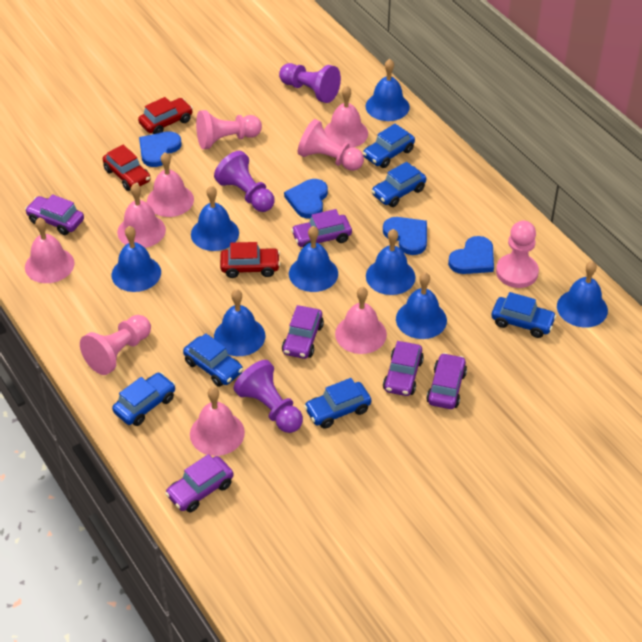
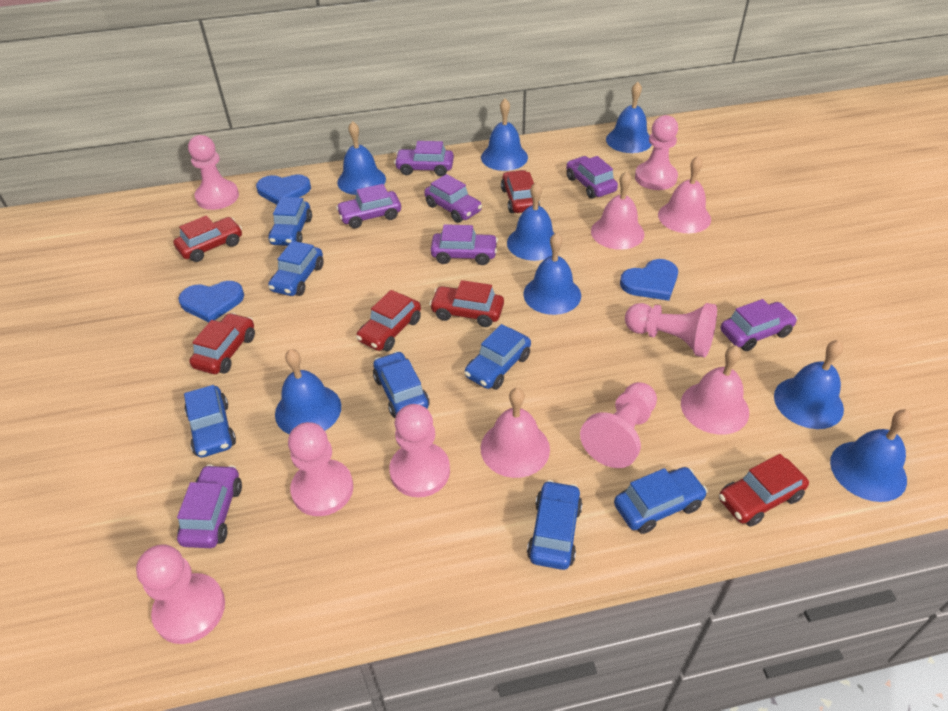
blue car: [112,372,176,426] [183,333,243,387] [304,378,371,429] [363,124,415,168] [371,162,426,207] [492,292,557,338] = 6 -> [184,385,236,458] [268,197,312,246] [268,241,324,296] [373,351,430,418] [464,324,531,390] [527,480,582,570] [614,467,708,534] = 7
blue heart: [139,131,182,167] [284,179,328,219] [383,217,427,255] [448,236,494,274] = 4 -> [178,281,244,322] [256,174,311,205] [620,259,678,301] = 3
pink bell: [25,217,74,283] [117,183,166,248] [147,153,194,217] [190,387,245,456] [324,85,368,148] [335,287,387,354] = 6 -> [481,388,550,478] [591,171,645,250] [658,155,711,233] [681,346,749,435] = 4
pink pawn: [80,315,151,375] [196,110,262,149] [298,119,364,171] [496,221,539,288] = 4 -> [136,544,225,644] [188,135,239,210] [288,422,353,516] [389,404,450,497] [580,382,657,468] [625,303,717,358] [635,115,678,190] = 7
purple car: [25,194,84,235] [165,454,234,512] [282,305,324,359] [291,209,352,247] [383,341,424,396] [426,353,467,409] = 6 -> [177,464,242,548] [336,184,401,228] [394,141,454,176] [424,174,482,223] [430,224,498,265] [566,156,618,199] [720,299,798,351] = 7
purple pawn: [214,151,275,212] [233,360,303,433] [279,63,341,103] = 3 -> none = 0
red car: [103,145,151,191] [138,97,193,134] [220,242,280,278] = 3 -> [173,215,242,262] [189,313,255,374] [356,290,421,351] [429,280,504,327] [501,170,540,213] [719,454,809,527] = 6

